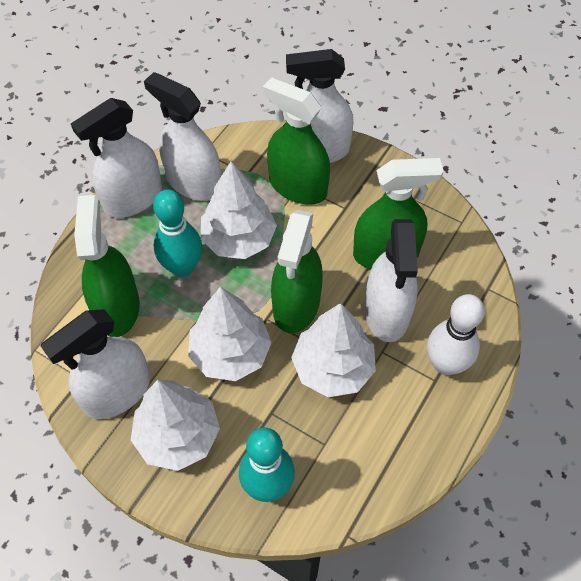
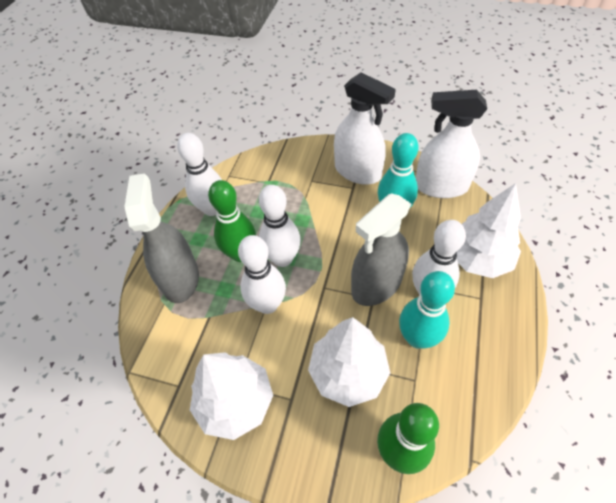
green bowling pin: none = 0 -> [208,180,256,262] [377,403,439,474] = 2
green spray bottle: [74,195,140,337] [263,77,330,205] [271,210,323,333] [353,158,444,269] = 4 -> none = 0
grey spray bottle: none = 0 -> [125,173,199,303] [351,193,411,306] = 2
white bowling pin: [427,294,485,375] = 1 -> [177,133,222,216] [238,235,286,314] [259,185,301,267] [412,220,466,295] = 4
white spray bottle: [40,309,150,419] [71,98,162,218] [144,72,221,201] [286,49,354,163] [364,219,418,342] = 5 -> [334,72,396,185] [416,90,487,198] = 2
white tree: [131,380,220,471] [188,286,272,381] [201,161,277,259] [291,303,376,397] = 4 -> [190,352,273,440] [308,317,390,407] [457,183,521,278] = 3

